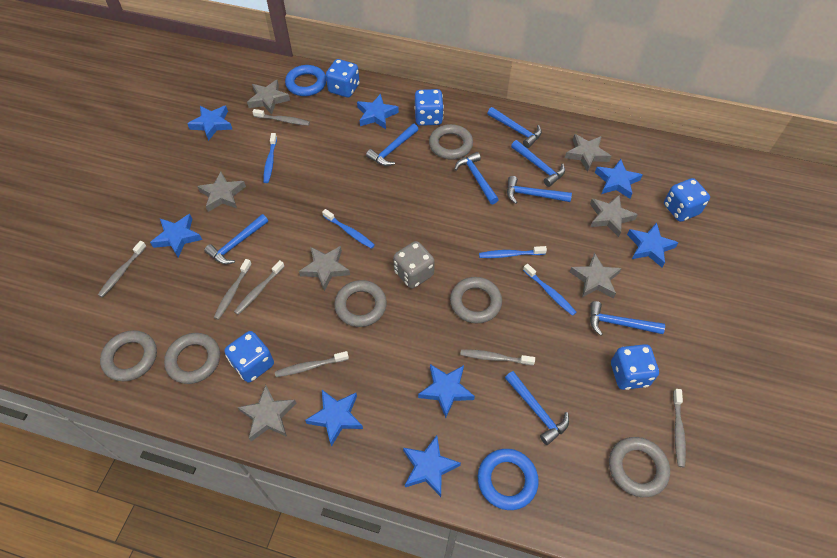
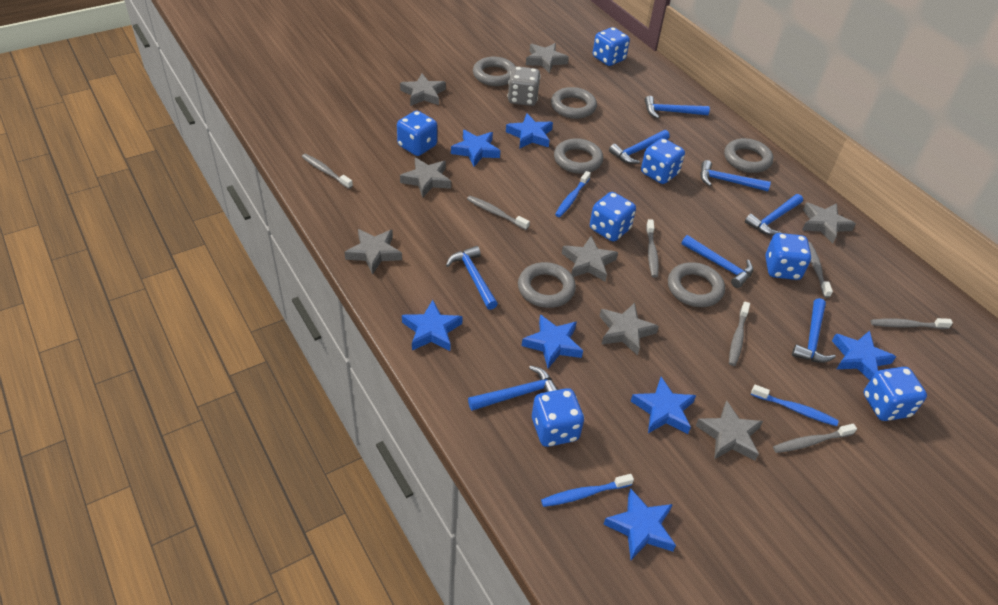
blue dice: [225,331,274,383] [326,59,360,97] [415,89,444,126] [611,344,659,390] [664,178,710,222] = 5 -> [397,111,437,156] [532,388,584,447] [590,192,636,242] [593,27,630,66] [641,138,685,184] [765,233,812,280] [863,367,927,421] = 7
blue ring: [285,65,326,96] [478,449,539,510] = 2 -> none = 0
blue star: [150,214,202,257] [187,106,232,141] [305,390,363,447] [357,94,399,129] [403,436,461,497] [418,364,475,418] [595,159,643,199] [627,223,679,267] = 8 -> [402,300,463,351] [451,130,500,167] [506,114,553,149] [522,315,583,368] [603,488,676,560] [631,377,696,434] [832,330,896,380] = 7
blue toothbrush: [263,133,277,183] [322,209,375,249] [479,246,547,258] [523,264,576,316] = 4 -> [541,474,634,507] [555,171,591,217] [751,385,839,426] = 3
grey star: [197,172,246,212] [238,385,297,442] [247,80,290,115] [299,246,350,291] [565,134,611,172] [570,253,622,298] [590,194,638,237] = 7 -> [345,229,402,275] [400,74,446,106] [400,158,451,197] [526,43,569,73] [562,236,618,281] [599,303,659,355] [696,401,763,461] [802,203,856,243] = 8

